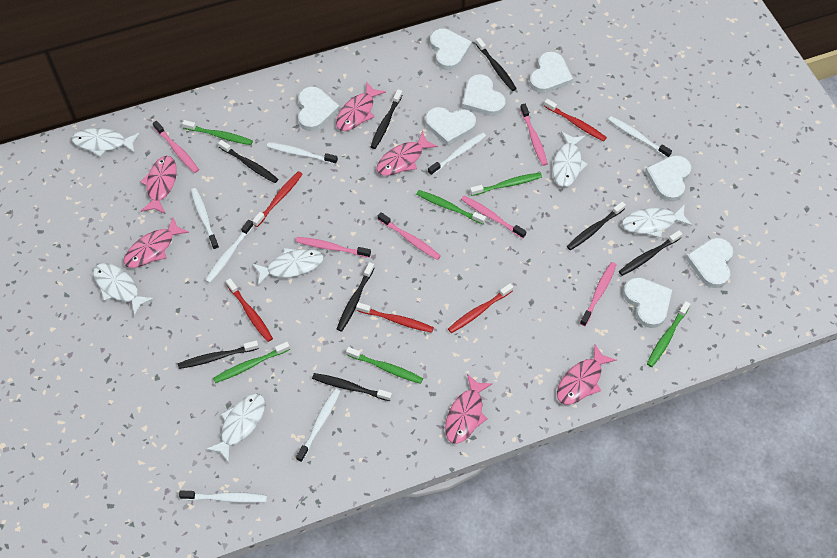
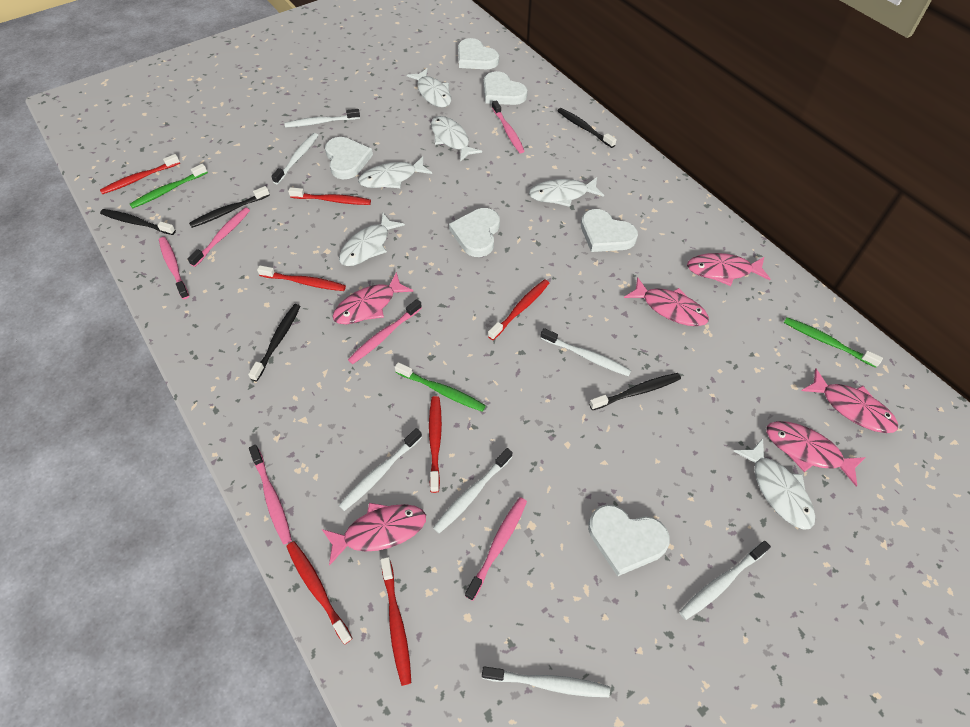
black toothbrush: [178,340,259,369] [218,140,278,183] [312,373,392,401] [337,262,374,332] [370,89,402,149] [475,38,517,91] [567,202,626,250] [619,231,682,276] = 8 -> [100,209,176,235] [189,186,270,228] [248,304,301,381] [557,108,617,148] [589,373,681,410] = 5
green toothbrush: [182,120,253,145] [213,342,290,383] [346,347,423,384] [416,190,486,224] [470,173,542,196] [647,301,690,367] = 6 -> [130,164,208,208] [395,362,486,412] [784,317,883,368] = 3
red toothbrush: [226,278,273,342] [252,171,303,227] [356,302,434,333] [448,283,513,333] [544,99,607,141] = 5 -> [100,154,180,194] [257,265,346,291] [286,541,353,644] [288,187,371,205] [381,557,411,686] [429,396,442,493] [488,279,549,340] = 7
white heart: [298,86,340,131] [425,107,476,146] [430,29,472,70] [462,74,506,116] [529,52,573,93] [623,277,672,328] [645,155,691,202] [685,238,733,288] = 8 -> [325,137,373,179] [449,208,500,257] [458,38,499,69] [484,71,527,105] [581,209,638,252] [588,505,670,576] = 6

